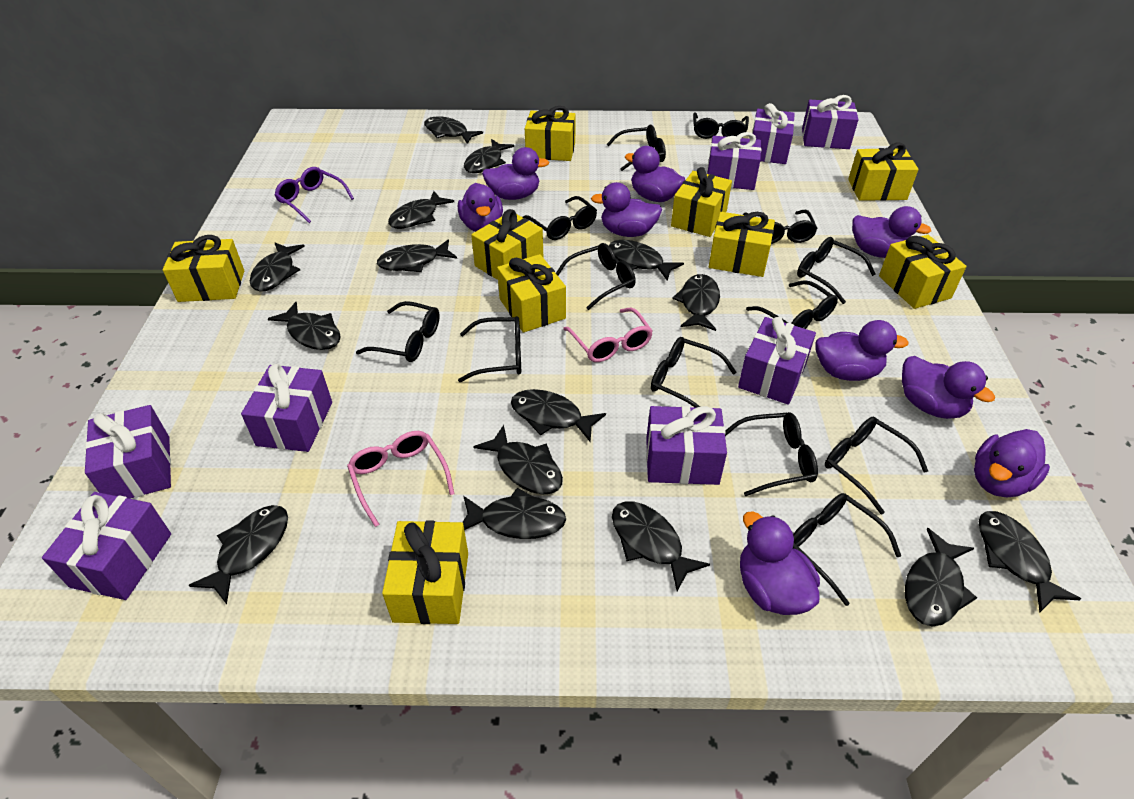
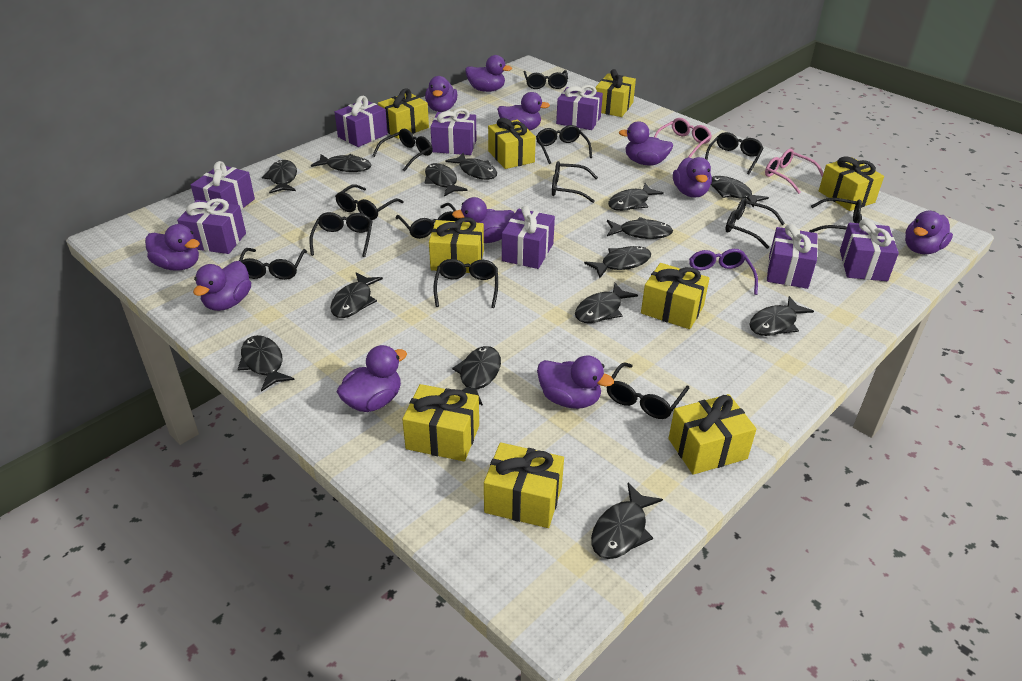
black fish: [189,505,288,604] [250,242,305,292] [268,302,341,350] [377,239,457,272] [388,191,454,229] [424,116,483,144] [462,488,566,539] [464,139,514,173] [473,425,563,494] [511,389,606,442] [609,240,684,281] [612,501,710,591] [672,274,720,331] [905,528,977,626] [978,511,1081,613] = 15 -> [238,335,294,392] [262,160,297,193] [311,154,372,172] [330,272,383,318] [425,163,468,196] [445,153,497,180] [452,346,501,406] [575,283,638,323] [584,246,651,278] [591,483,663,559] [607,217,673,239] [608,183,664,211] [711,176,769,208] [749,296,814,336] = 14
purple duck: [458,183,503,232] [482,147,549,200] [591,182,662,237] [625,146,685,202] [740,511,820,615] [815,320,909,381] [852,206,931,258] [902,356,995,419] [974,429,1050,497] = 9 -> [145,224,200,271] [193,261,251,311] [337,345,407,412] [425,76,457,112] [452,197,515,243] [465,55,512,92] [497,92,550,131] [537,355,614,409] [619,121,673,166] [673,157,712,197] [905,211,953,254] = 11

